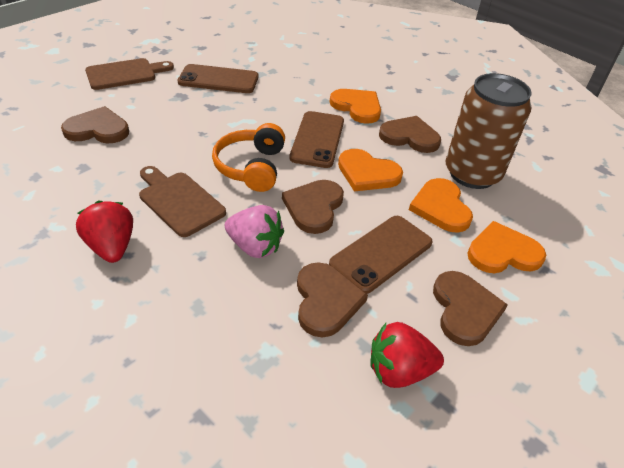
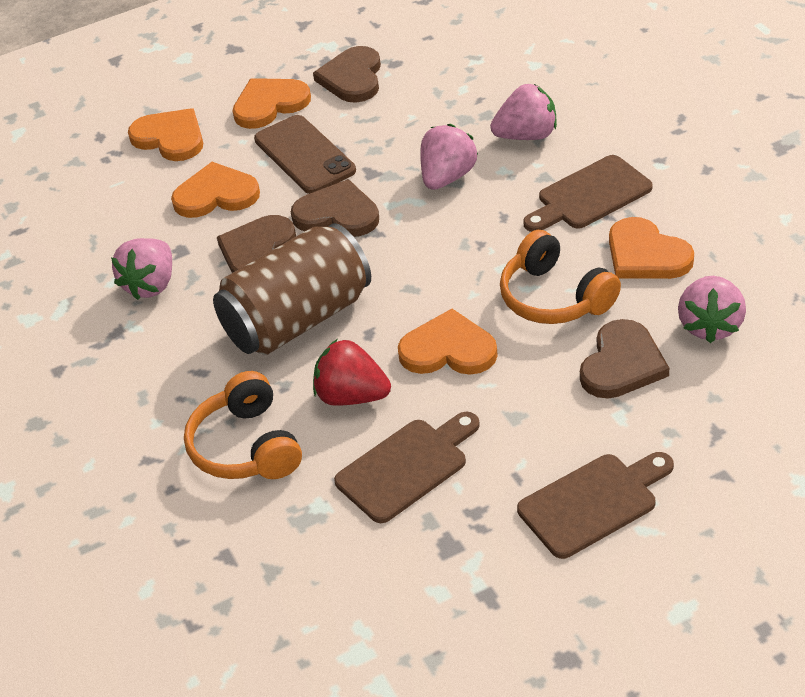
brown cutting board: [85,58,174,90] [139,166,226,237] = 2 -> [334,412,480,523] [517,452,674,559] [523,155,653,232] = 3
brown heart: [61,106,129,143] [282,180,344,234] [297,262,368,337] [379,116,441,153] [433,271,508,346] = 5 -> [217,215,296,273] [291,179,379,237] [313,46,381,103] [580,319,669,398] = 4
brown phone: [178,64,258,93] [289,111,344,168] [329,216,433,294] = 3 -> [254,115,356,194] = 1
orange headphones: [212,123,285,192] = 1 -> [184,371,302,479] [500,230,621,324] = 2
orange heart: [330,89,381,124] [338,149,403,191] [409,178,473,233] [467,221,546,273] = 4 -> [128,108,203,161] [171,162,260,218] [233,78,311,129] [398,309,498,375] [609,217,694,279] = 5
pink strawberry: [225,205,284,258] = 1 -> [111,238,172,300] [420,124,478,190] [490,84,557,140] [678,276,746,343] = 4
red strawberry: [76,201,133,263] [370,322,444,388] = 2 -> [313,339,391,406] = 1

